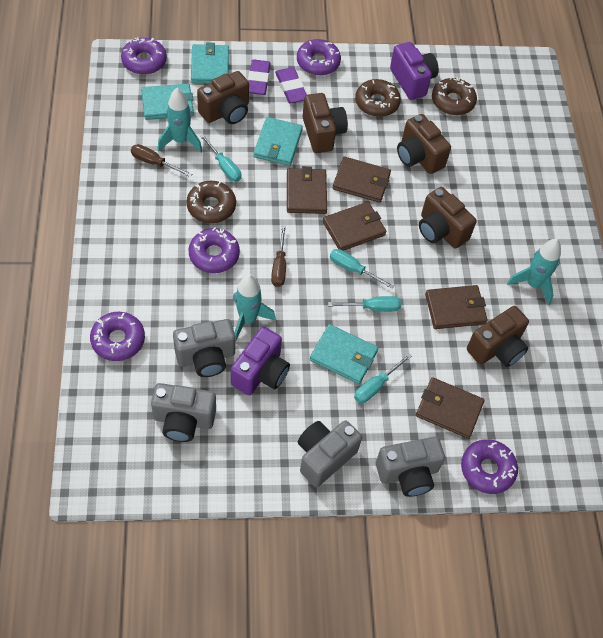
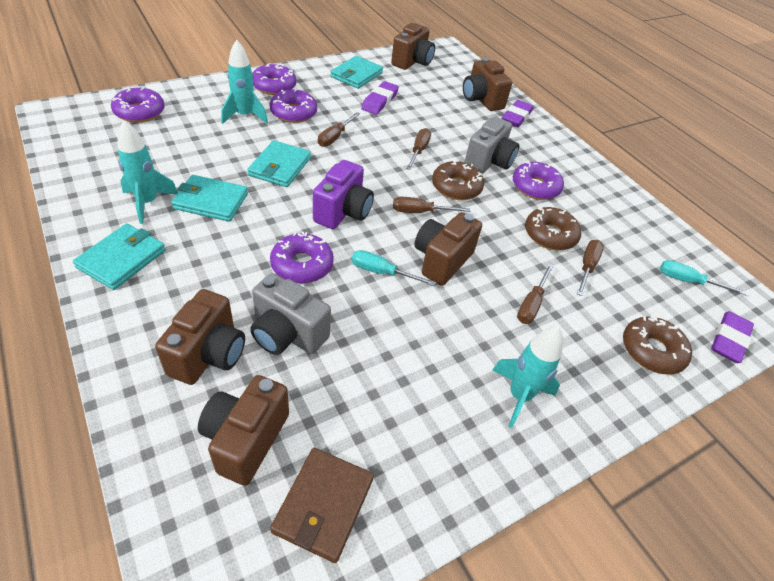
brown screwdriver: [131,144,192,177] [271,225,286,287] = 2 -> [318,112,360,147] [393,197,470,213] [406,128,431,170] [517,264,553,324] [577,240,604,296] = 5
brown wallet: [287,166,327,214] [323,202,386,251] [333,157,391,203] [416,377,485,439] [425,285,488,329] = 5 -> [270,448,374,563] = 1
grey camera: [151,383,216,442] [173,319,235,377] [298,420,362,487] [376,437,445,497] = 4 -> [250,273,331,355] [464,117,519,174] = 2
purple camera: [231,327,290,395] [390,42,438,100] = 2 -> [313,160,374,229] = 1
purple eraser: [248,59,270,95] [275,67,307,103] = 2 -> [361,81,399,115] [502,100,533,127] [711,311,754,363] = 3
turquoise screwdriver: [200,134,241,182] [328,296,401,312] [330,249,394,289] [354,353,412,403] = 4 -> [352,250,436,286] [660,260,746,295] = 2

